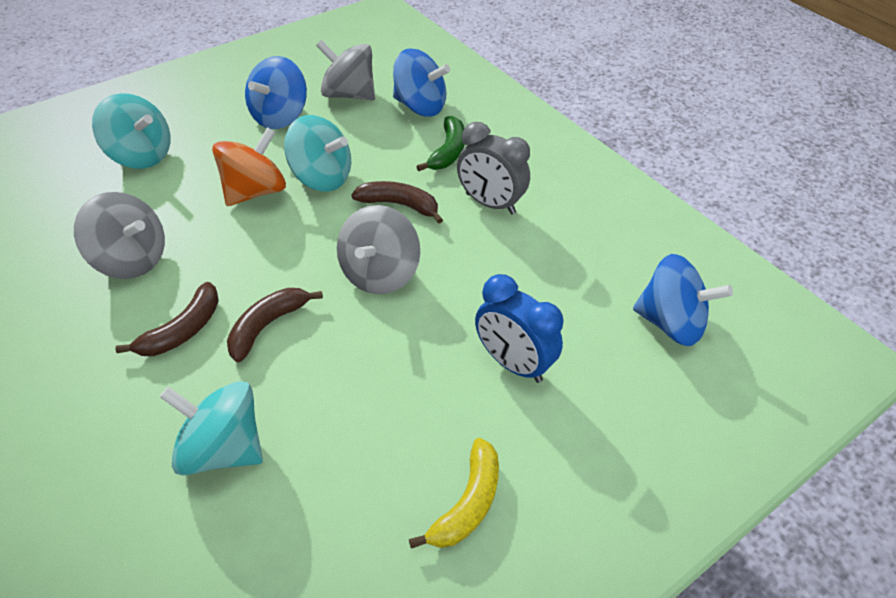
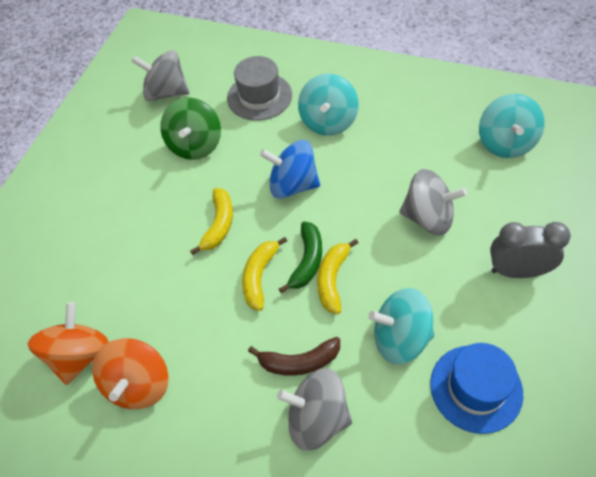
blue clock: [475,274,563,383] = 1 -> none = 0
blue hat: none = 0 -> [430,343,523,434] = 1
blue spinning top: [245,56,307,129] [393,48,450,116] [633,254,733,346] = 3 -> [260,140,320,199] = 1
brown banana: [115,282,219,356] [227,288,323,362] [351,181,443,224] = 3 -> [248,337,340,376] = 1
green spinning top: none = 0 -> [160,98,221,160] = 1
grey hat: none = 0 -> [227,56,292,121] = 1
orange spinning top: [212,127,286,206] = 1 -> [28,302,109,385] [92,338,169,409] = 2
yellow banana: [409,438,499,549] = 1 -> [190,188,233,255] [242,237,287,311] [317,239,358,314] = 3

